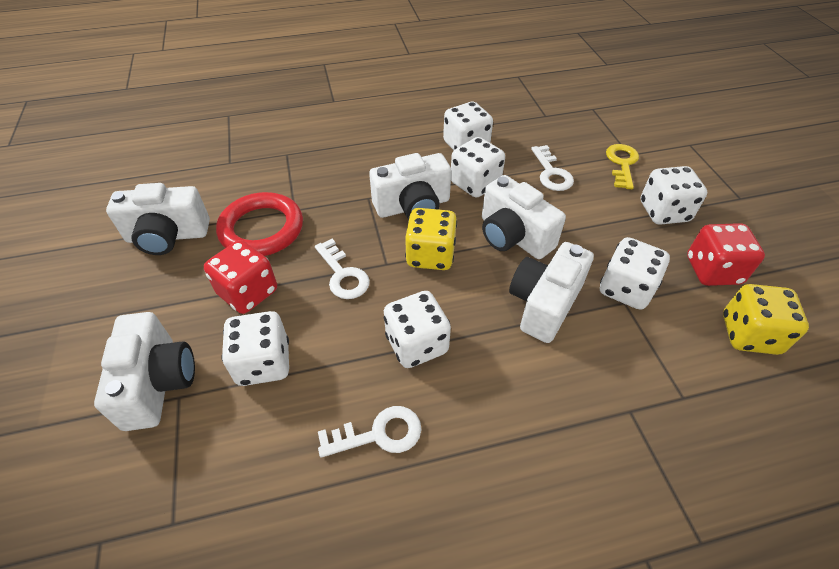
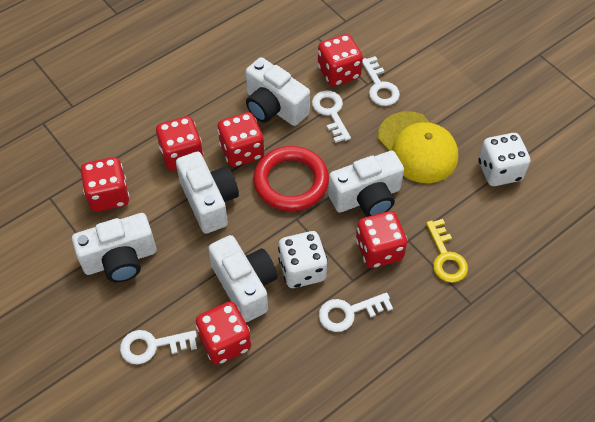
red dice: [204,240,277,314] [687,223,765,286] = 2 -> [81,157,130,212] [156,116,204,171] [196,301,251,365] [217,112,265,167] [318,34,363,87] [356,211,407,268] = 6
white dice: [221,311,289,386] [384,291,451,368] [443,102,493,150] [451,137,505,198] [600,237,670,310] [641,166,707,225] = 6 -> [278,231,328,288] [478,133,530,186] = 2
white key: [315,239,370,299] [318,406,422,458] [531,145,574,191] = 3 -> [120,330,197,364] [312,90,351,143] [319,292,393,332] [362,56,400,106] = 4
yellow cap: none = 0 -> [378,111,458,183] = 1
yellow dice: [405,208,457,270] [723,284,809,355] = 2 -> none = 0

